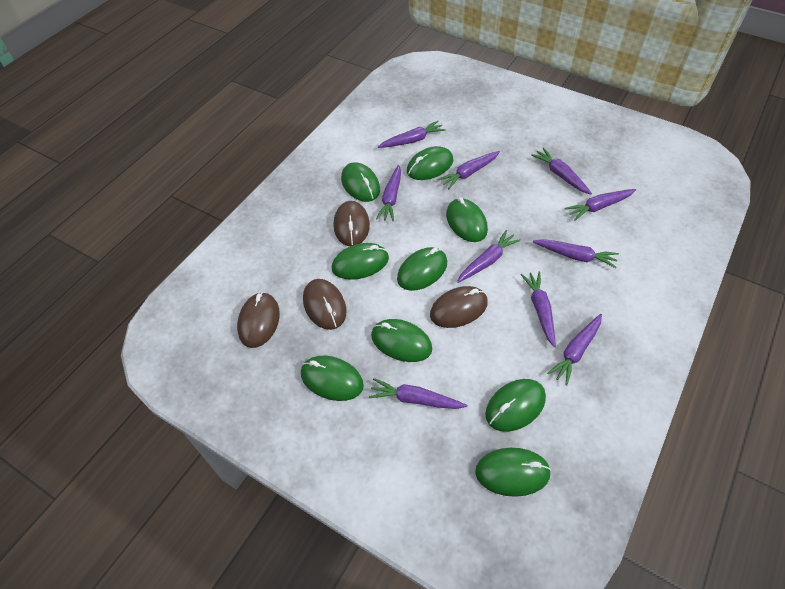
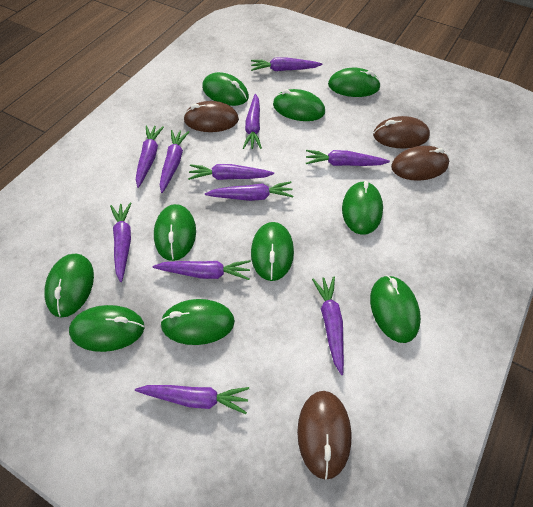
green mouse: [301,356,364,401] [332,243,389,280] [341,162,380,202] [371,319,432,362] [397,247,447,291] [407,146,453,180] [446,197,488,242] [475,448,551,497] [485,379,546,432] = 9 -> [44,254,94,318] [69,305,144,352] [154,204,196,261] [160,299,235,345] [202,72,249,106] [251,222,294,281] [273,89,325,121] [328,68,381,97] [342,181,383,235] [370,275,421,343] = 10
purple carrot: [369,378,467,409] [376,165,401,222] [378,121,446,148] [438,151,500,189] [457,230,521,283] [521,271,556,347] [531,148,592,194] [533,239,619,268] [547,314,602,385] [565,189,636,221] = 10 -> [110,202,131,282] [135,385,249,414] [136,125,164,188] [152,260,251,280] [160,130,189,193] [188,164,274,180] [205,181,293,201] [243,94,262,149] [251,57,322,71] [306,150,390,166] [312,276,344,375] = 11

